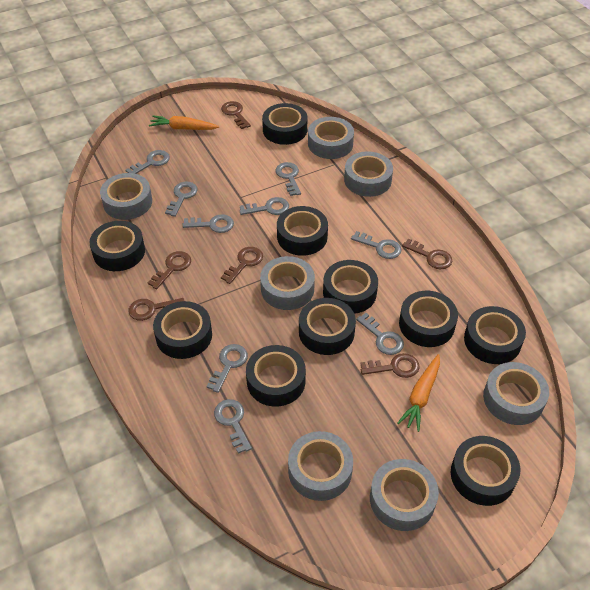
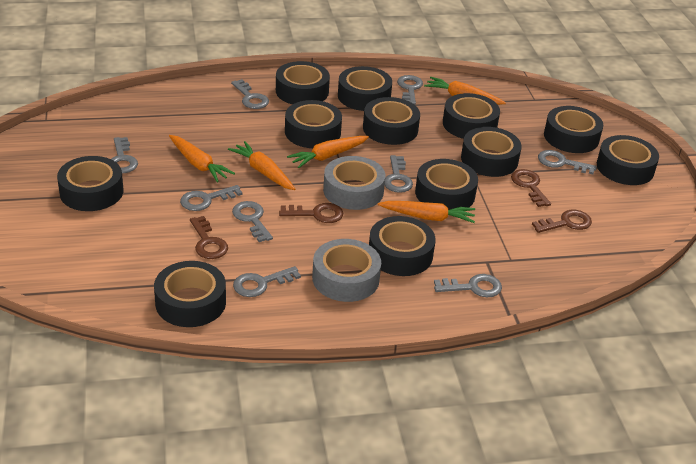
black tape: [89,221,145,271] [153,301,212,359] [246,345,306,407] [262,103,307,145] [277,206,328,256] [299,298,356,355] [323,260,378,314] [399,291,458,347] [451,436,520,506] [464,306,526,364] = 10 -> [57,156,123,211] [154,261,226,327] [276,61,330,104] [285,100,342,148] [338,66,392,111] [363,97,420,145] [369,216,435,276] [415,159,478,210] [443,93,500,139] [461,127,522,177] [544,106,603,153] [597,135,659,185] = 12
brown key: [128,298,184,321] [148,251,191,289] [221,101,251,129] [221,247,263,284] [360,353,420,378] [402,238,452,270] = 6 -> [190,216,228,259] [279,203,343,223] [511,169,551,207] [532,210,592,233] = 4
grey tape: [100,173,152,220] [260,256,315,310] [288,431,353,501] [308,117,354,159] [344,151,393,197] [370,459,439,531] [483,362,549,425] = 7 -> [312,239,381,302] [323,156,385,210] = 2
orange carrot: [149,115,219,130] [397,354,440,432] = 2 -> [169,135,235,182] [228,141,295,190] [287,136,369,168] [378,201,475,223] [424,77,506,105] = 5

